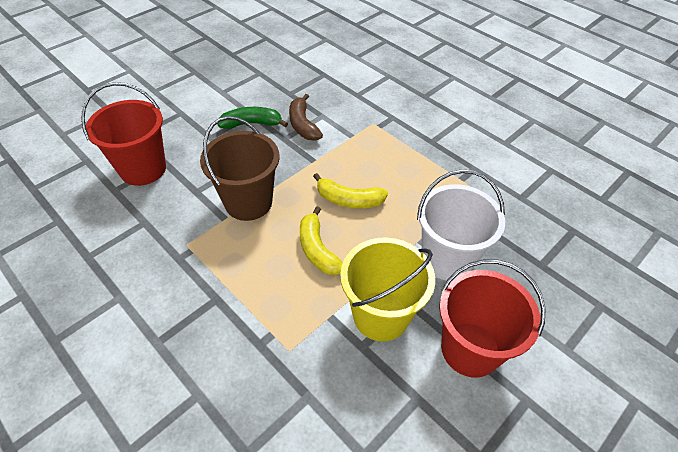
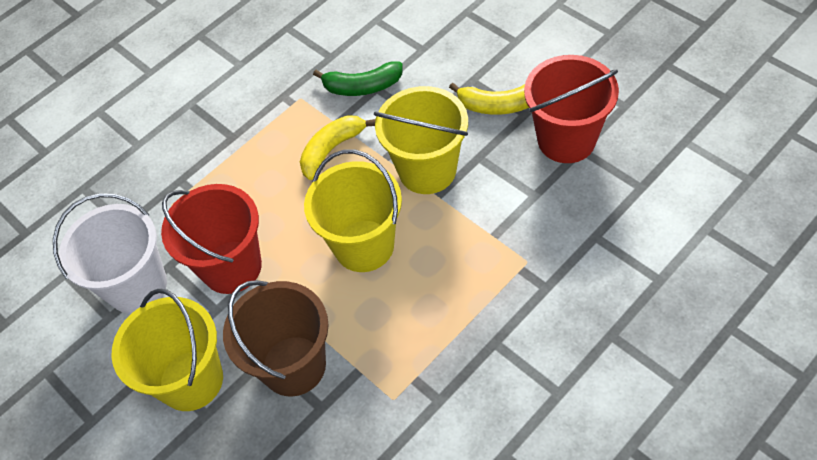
brown banana: [289,94,323,141] = 1 -> none = 0
yellow bucket: [340,237,435,342] = 1 -> [111,288,223,411] [304,149,402,272] [374,86,468,194] = 3

